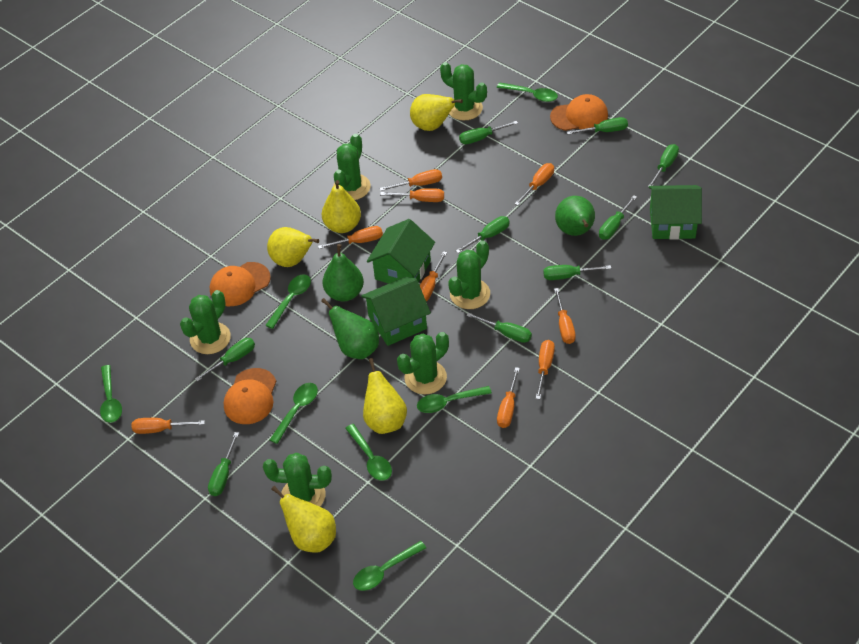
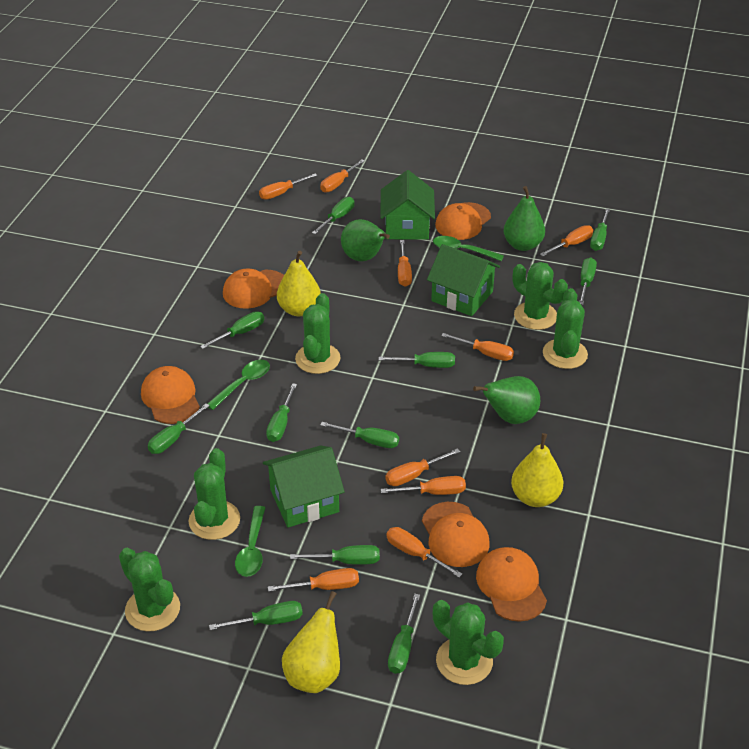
green screwdriver: [195,338,255,382] [208,432,239,496] [456,216,510,253] [459,121,518,144] [466,313,532,343] [543,265,612,280] [567,117,628,135] [599,195,637,240] [649,144,679,186] = 9 -> [148,403,210,454] [200,311,264,349] [209,601,303,630] [266,383,297,442] [290,545,380,565] [312,197,354,234] [320,422,399,448] [379,352,455,368] [388,594,420,674] [579,258,597,305] [590,208,610,251] = 11
green spoon: [100,365,122,423] [265,274,311,329] [270,383,318,444] [345,424,392,481] [353,541,426,591] [417,386,492,413] [497,82,558,102] = 7 -> [207,360,270,410] [235,506,266,577] [433,236,504,261] = 3
orange cap: [210,262,271,306] [224,368,276,424] [550,94,608,131] = 3 -> [141,366,200,424] [223,268,284,309] [422,502,489,567] [435,202,491,240] [476,547,547,622] = 5
yellow pear: [267,227,319,267] [271,486,336,553] [322,180,361,233] [363,358,407,434] [410,94,463,131] = 5 -> [277,251,321,316] [282,591,340,693] [511,433,564,507] = 3

